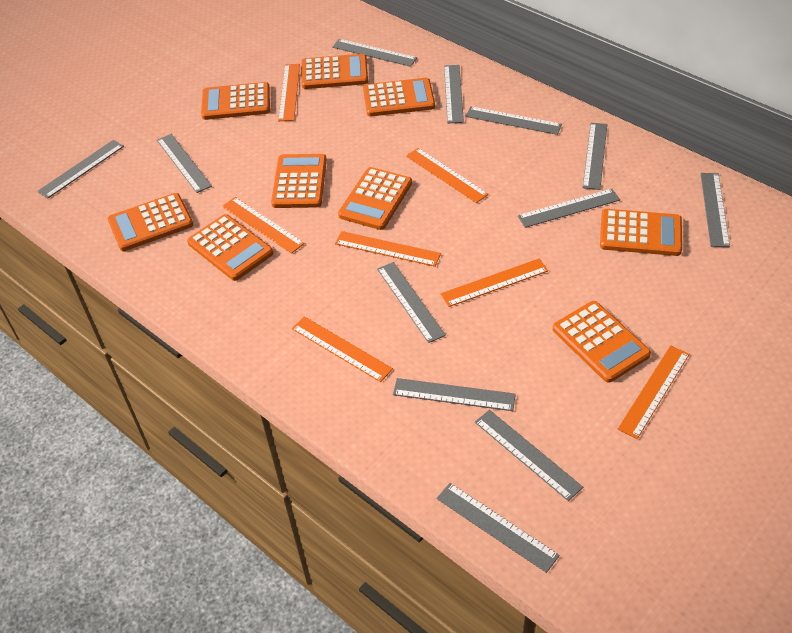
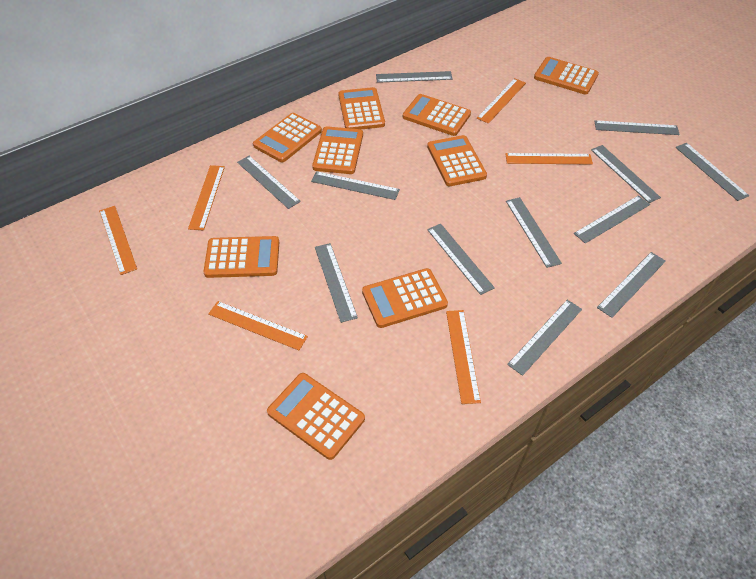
orange ruler: [222,197,305,254] [278,64,300,121] [292,316,393,382] [335,231,441,267] [406,148,489,203] [441,258,548,307] [618,345,689,439] = 7 -> [99,206,137,275] [188,165,225,230] [208,301,308,350] [446,310,481,404] [477,78,526,124] [505,153,593,165] = 6

